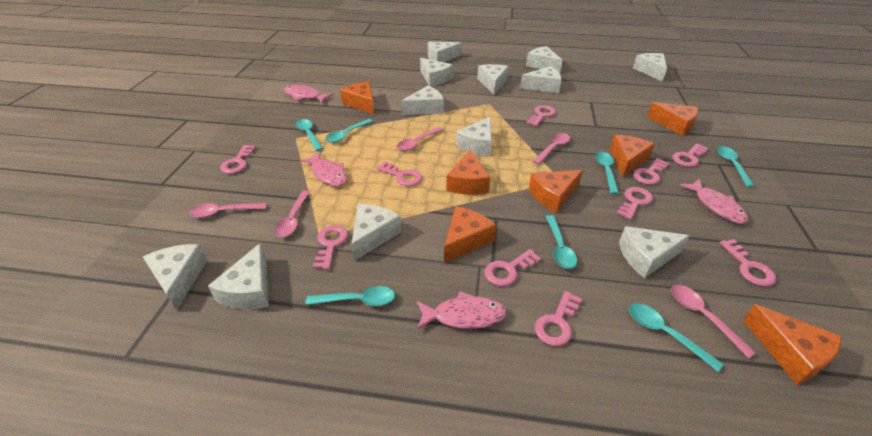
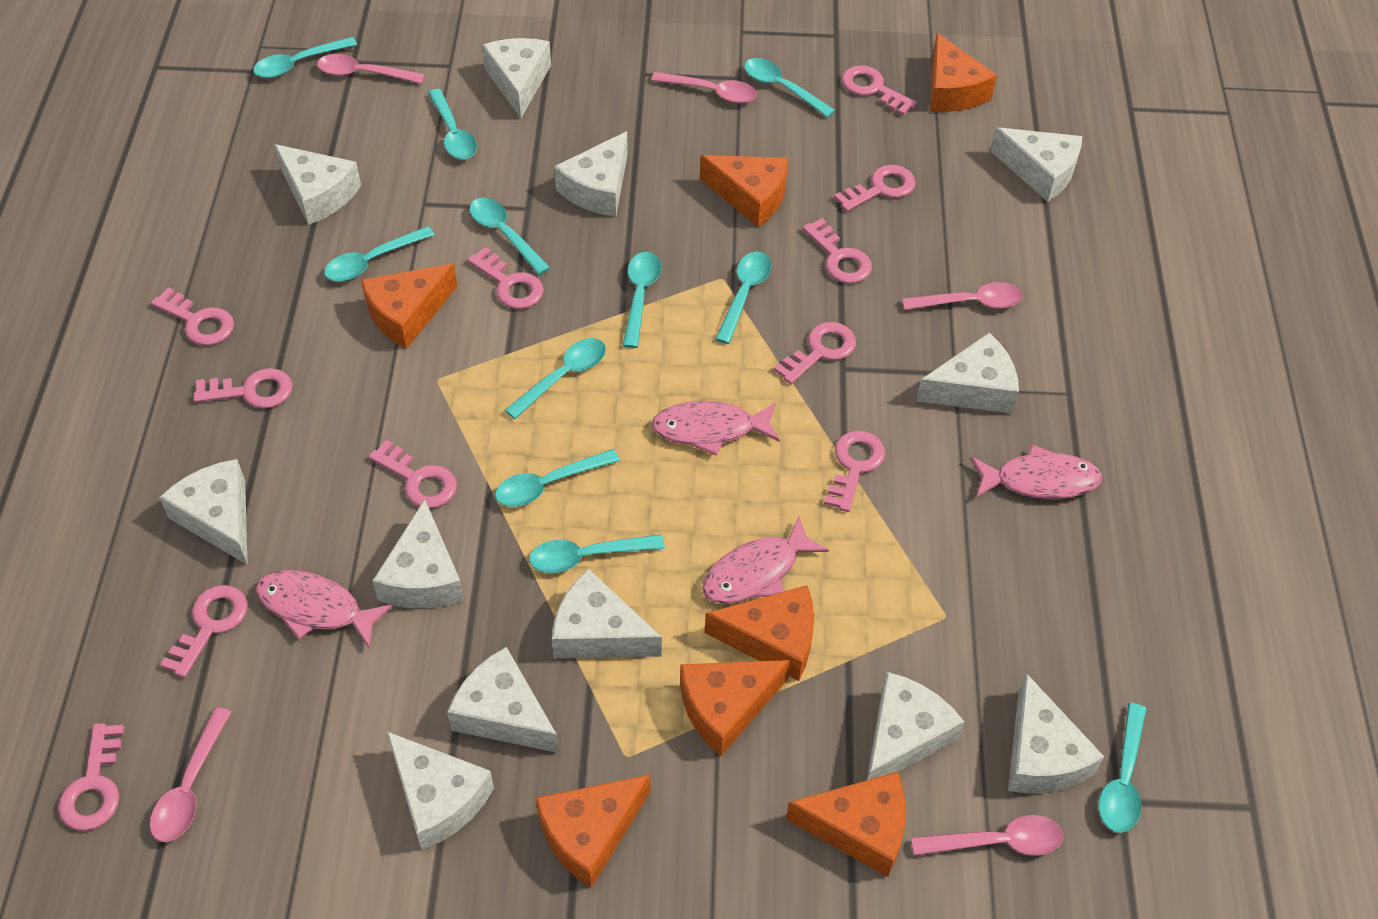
pink key: [220,145,256,174] [313,225,348,270] [377,162,422,186] [484,249,541,286] [526,105,556,126] [535,291,582,346] [617,187,653,220] [633,158,669,185] [672,143,709,167] [719,239,776,287] = 10 -> [58,723,124,831] [151,287,234,346] [160,585,248,678] [193,368,292,409] [369,440,457,509] [467,247,544,309] [774,322,856,384] [803,218,872,284] [824,431,886,512] [834,165,916,212] [842,65,917,116] = 11
turquoise spoon: [296,119,323,151] [305,286,395,306] [326,119,373,143] [545,215,577,269] [595,152,619,194] [629,303,723,372] [717,146,755,188] = 7 -> [253,37,357,78] [324,226,434,281] [428,89,477,159] [470,198,550,275] [495,449,620,507] [505,338,606,419] [529,535,665,573] [622,252,661,348] [715,251,772,344] [744,58,835,118] [1098,703,1146,833] = 11

